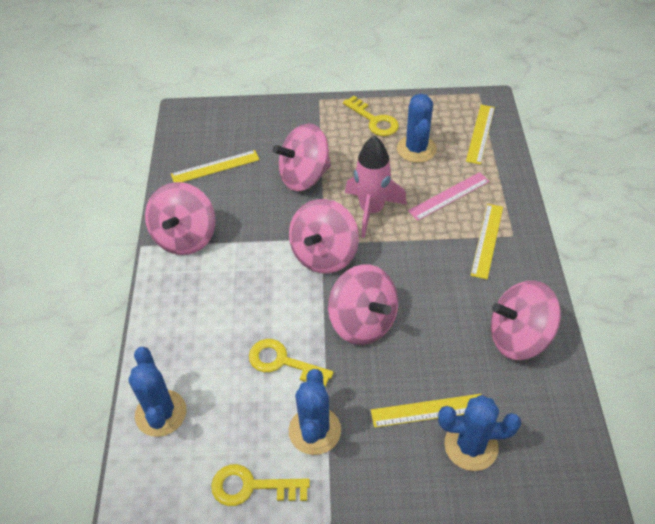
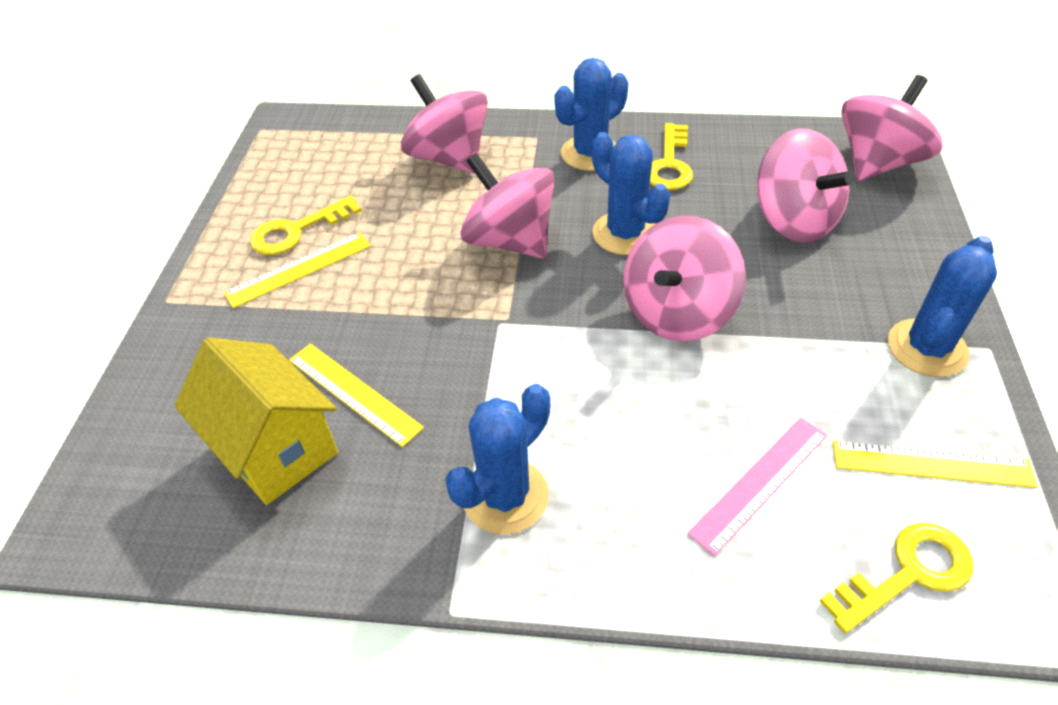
pink rocket: [345,135,407,238] = 1 -> none = 0
yellow house: none = 0 -> [174,337,338,505] = 1
yellow ruler: [171,150,260,182] [371,394,482,428] [466,105,495,165] [470,204,503,279] = 4 -> [224,232,371,308] [289,343,424,447] [833,441,1038,488] = 3

